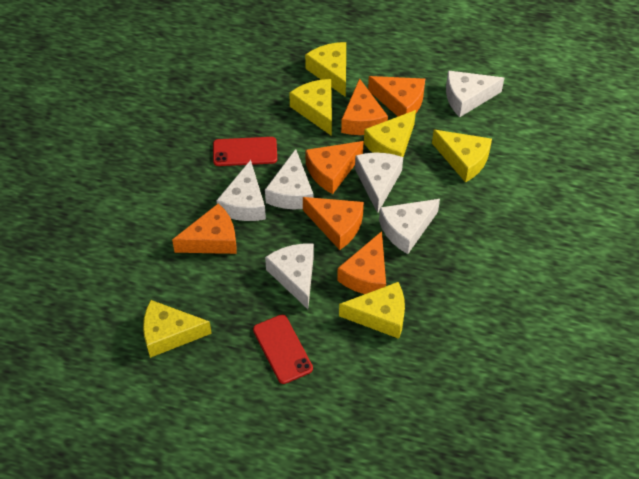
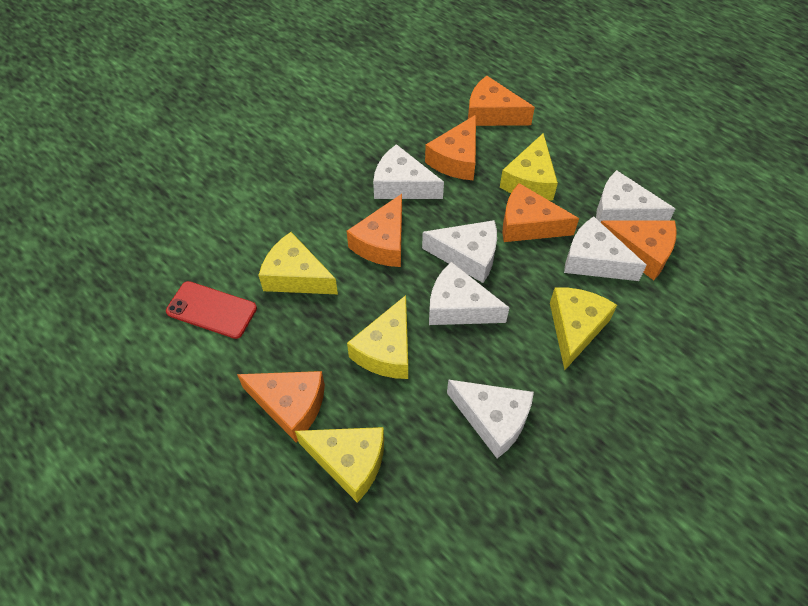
red phone: [213,137,277,166] [253,315,313,384] = 2 -> [166,281,257,339] = 1
yellow cheese: [143,300,212,358] [289,79,332,136] [305,42,346,97] [339,282,405,339] [364,110,416,157] [432,130,492,183] = 6 -> [258,232,338,294] [295,427,384,503] [347,295,408,379] [500,133,558,200] [550,287,617,370] = 5

